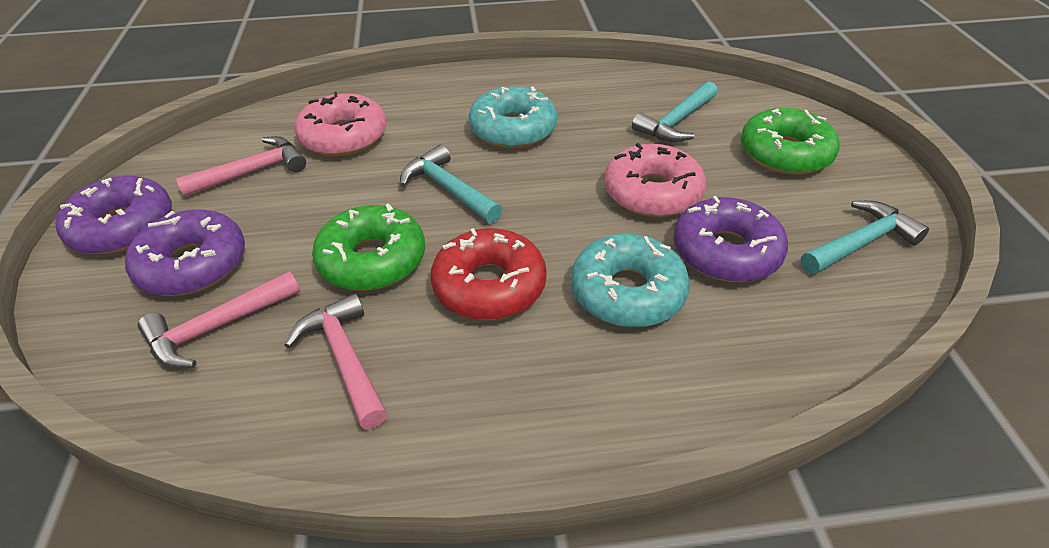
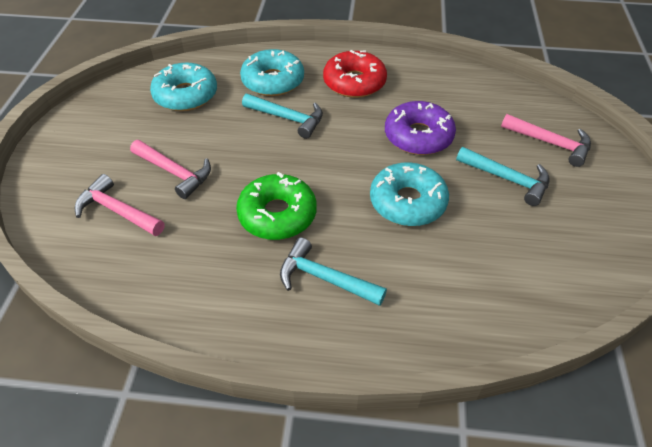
green donut: [312,203,425,291] [741,108,840,175] = 2 -> [236,172,317,240] = 1
pink donut: [294,92,386,156] [604,143,706,217] = 2 -> none = 0
purple donut: [55,176,172,254] [125,210,245,296] [673,196,788,282] = 3 -> [385,101,456,155] = 1
turquoise donut: [469,86,557,148] [571,234,690,327] = 2 -> [150,62,217,111] [240,49,304,96] [370,162,449,226] = 3

